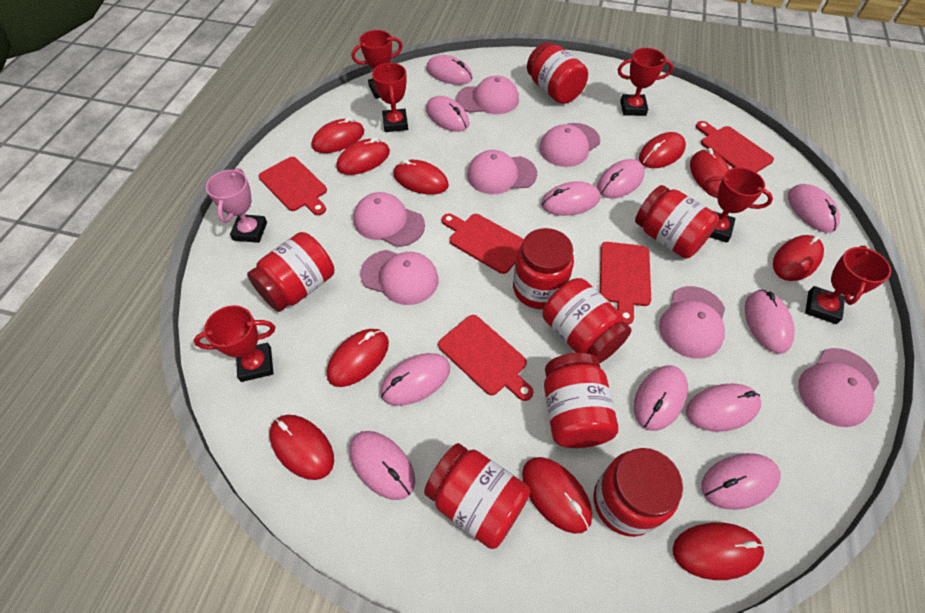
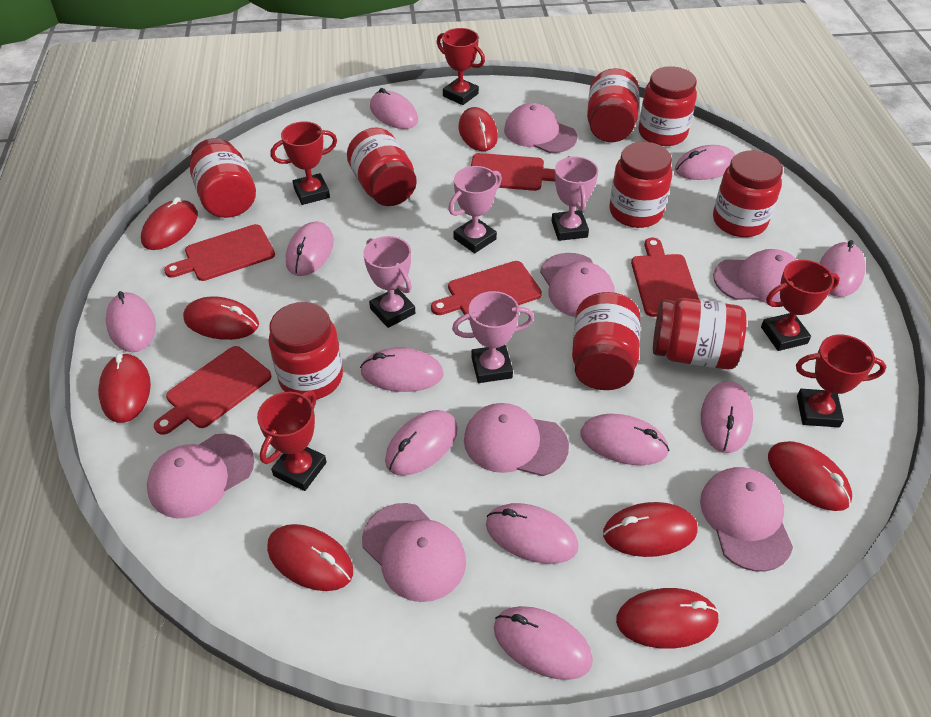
pink trophy: [206,168,267,243] = 1 -> [363,236,415,328] [448,166,502,253] [452,291,534,383] [552,156,598,241] = 4
red jar: [247,232,334,312] [424,443,530,549] [513,228,574,309] [527,42,588,104] [542,278,632,363] [544,353,618,448] [594,448,683,537] [635,185,719,259] = 8 -> [190,138,256,218] [269,302,343,400] [347,128,417,206] [572,292,640,390] [587,68,639,142] [609,142,672,228] [638,66,697,146] [653,298,746,370] [713,150,783,237] = 9
red mouse: [270,415,334,480] [312,117,364,153] [327,329,389,387] [336,138,390,175] [393,159,449,195] [522,457,592,534] [639,132,686,168] [673,523,764,580] [690,148,729,194] [773,235,824,281] = 10 -> [98,353,151,423] [141,197,198,250] [183,297,259,340] [267,524,353,591] [459,107,498,151] [603,502,698,557] [616,588,720,649] [768,441,852,511] = 8
red trophy: [194,305,275,382] [352,30,403,99] [372,63,408,132] [618,48,673,116] [704,167,773,243] [805,246,891,324] = 6 -> [257,390,327,491] [271,121,337,205] [437,28,485,105] [761,260,840,351] [796,335,886,427] = 5

